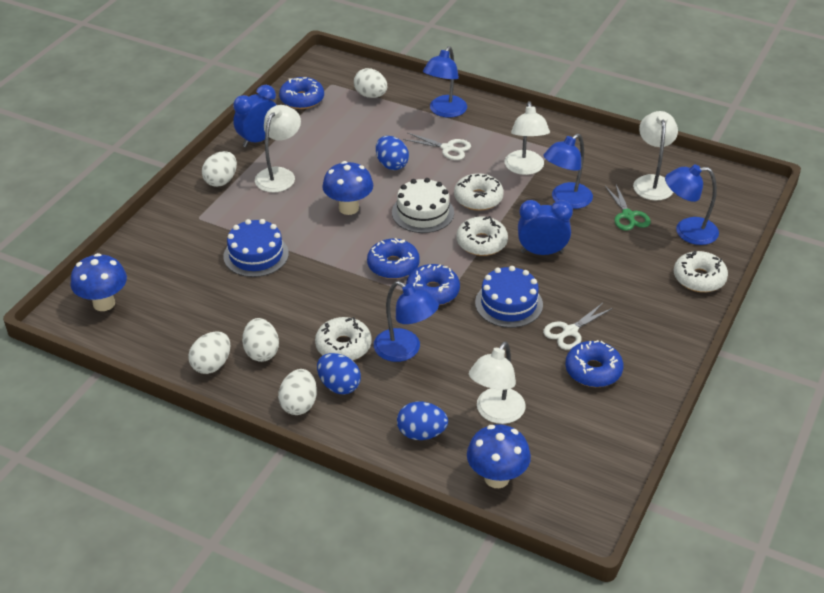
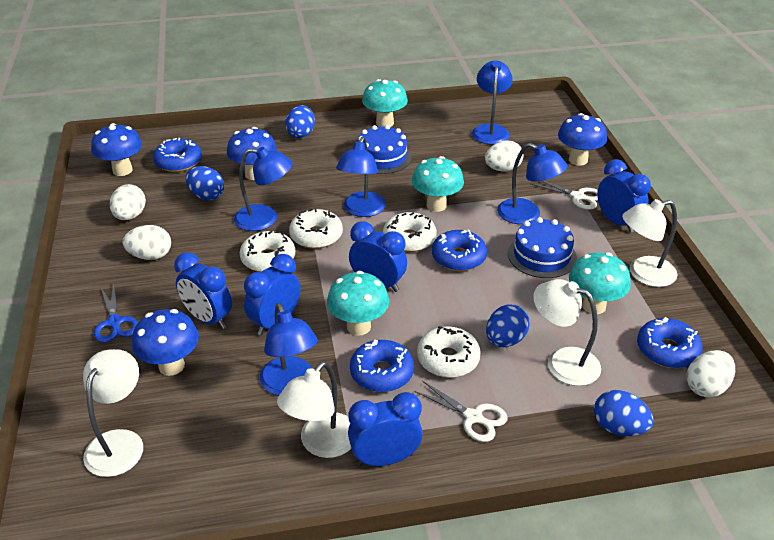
blue clock: [233,85,276,147] [518,200,573,255] = 2 -> [174,252,232,329] [244,254,301,335] [348,392,423,466] [349,221,407,292] [597,159,651,232] = 5
blue egg: [317,353,361,394] [376,136,409,170] [397,402,448,440] = 3 -> [186,166,224,200] [285,105,315,138] [486,305,529,347] [594,390,654,436] = 4
blue lamp: [374,281,439,362] [423,46,467,118] [543,134,593,209] [665,164,719,245] = 4 -> [234,147,292,231] [260,303,318,396] [336,137,386,217] [472,61,513,145] [497,143,568,224] = 5
blue mushroom: [70,253,127,311] [322,161,373,215] [467,424,531,488] = 3 -> [91,123,142,176] [132,309,199,376] [227,127,277,180] [558,113,607,166] = 4
blue scissors: none = 0 -> [94,284,138,343] = 1
green scissors: [605,185,651,231] = 1 -> none = 0
turquoise mushroom: none = 0 -> [327,271,389,336] [362,79,408,127] [412,156,464,212] [569,252,631,314] = 4
white cake: [392,178,454,233] = 1 -> none = 0
white egg: [188,332,231,374] [202,151,237,187] [242,318,279,362] [278,369,317,415] [354,68,387,98] = 5 -> [110,184,146,220] [122,225,171,260] [485,140,524,172] [686,350,735,398] = 4

